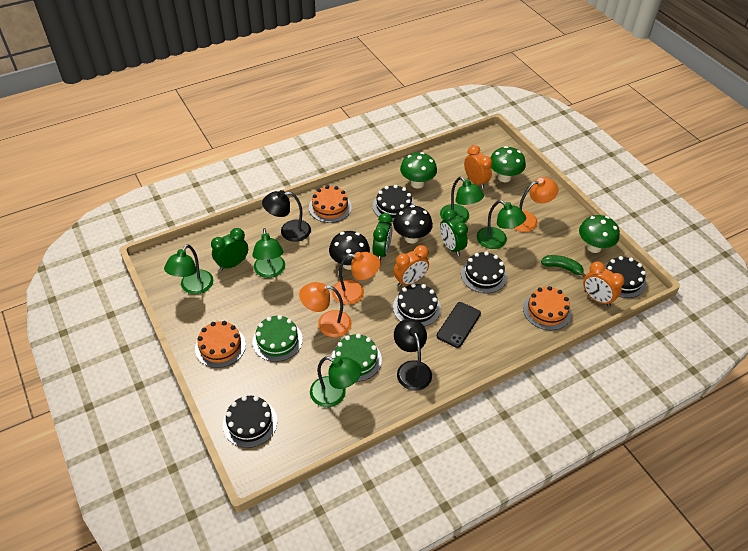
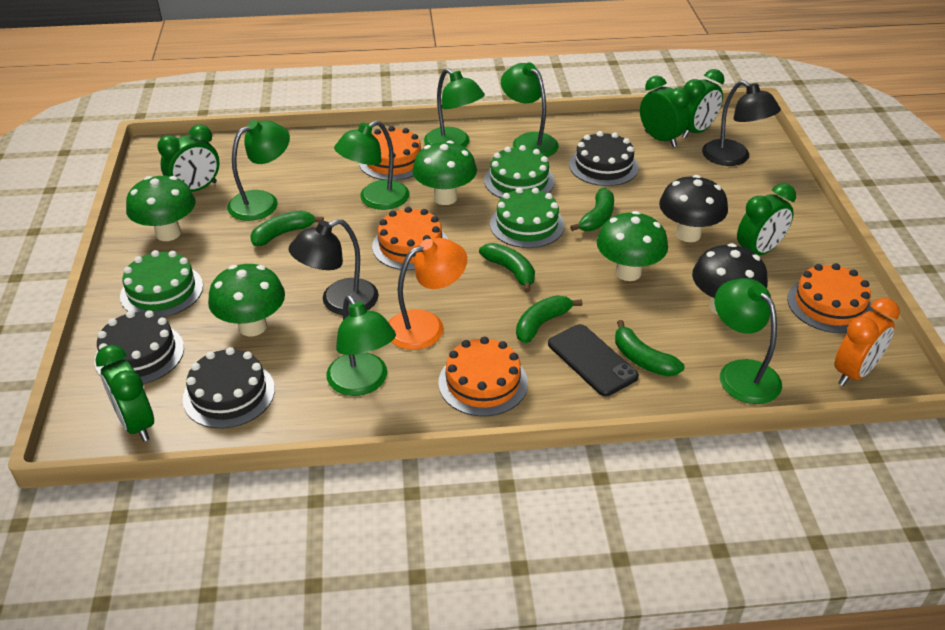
black cake: [223,396,277,448] [373,185,415,222] [393,283,441,327] [461,251,507,293] [605,256,646,298] = 5 -> [94,310,184,384] [183,347,275,429] [569,131,639,186] = 3
green banana: [541,255,586,278] = 1 -> [250,210,324,246] [479,243,535,292] [516,295,582,343] [570,188,614,231] [615,320,684,376] = 5
green cake: [253,315,303,362] [331,334,382,382] = 2 -> [120,250,203,317] [484,145,555,198] [490,187,564,248] = 3
green clock: [211,228,248,271] [373,213,393,261] [440,209,468,256] = 3 -> [95,345,154,441] [157,124,220,192] [640,76,690,147] [682,69,725,138] [737,183,796,255] = 5
green lamp: [164,244,213,294] [252,228,285,278] [310,357,362,407] [440,177,484,223] [477,200,526,249] = 5 -> [227,120,290,221] [326,295,396,396] [334,121,410,210] [424,68,485,147] [501,62,559,157] [715,278,782,404] = 6
green mushroom: [400,152,437,188] [490,146,526,182] [579,215,620,253] = 3 -> [126,176,196,241] [208,264,285,336] [412,141,477,205] [597,211,668,281] = 4
orange cake: [195,321,246,368] [309,185,352,223] [523,286,572,330] = 3 -> [359,126,422,181] [372,207,448,270] [438,336,528,417] [787,263,873,333] = 4
orange clock: [393,245,429,287] [464,145,492,189] [583,261,625,307] = 3 -> [834,298,900,386] = 1
orange lamp: [299,282,352,337] [332,252,381,305] [514,177,559,232] = 3 -> [388,238,467,350] = 1

